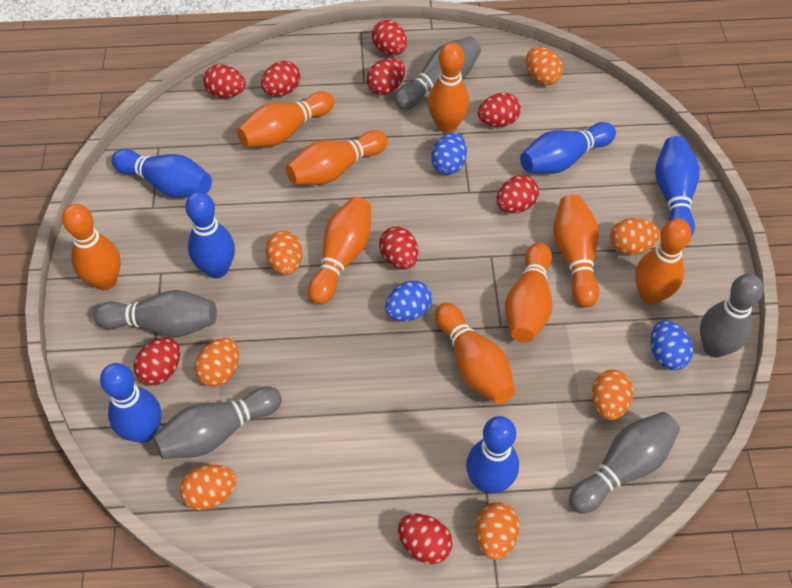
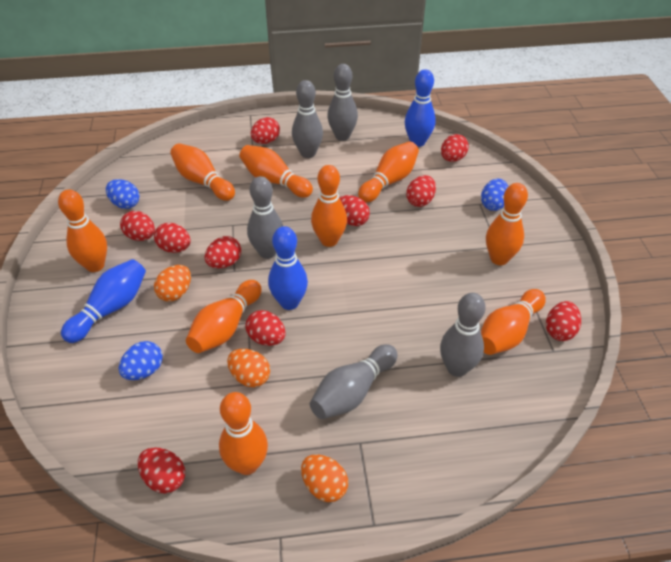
blue bowling pin: [100,363,161,443] [111,149,212,198] [185,191,235,278] [466,416,519,493] [520,122,616,174] [655,136,700,237] = 6 -> [61,259,146,343] [268,226,308,310] [405,69,436,147] = 3
orange egg: [180,465,237,510] [194,338,239,387] [265,231,303,275] [475,502,520,560] [526,47,563,85] [592,370,633,420] [610,218,660,255] = 7 -> [154,265,191,301] [227,349,270,387] [301,454,348,502] = 3
red egg: [134,337,180,386] [203,65,246,98] [261,61,300,96] [367,58,405,95] [372,20,407,55] [379,227,418,269] [398,514,453,564] [478,93,521,127] [496,175,539,213] = 9 -> [120,211,155,241] [138,448,185,494] [154,223,191,253] [205,236,241,269] [246,310,286,346] [251,117,280,144] [340,195,370,226] [406,175,436,207] [441,134,469,162] [546,301,581,341] = 10

